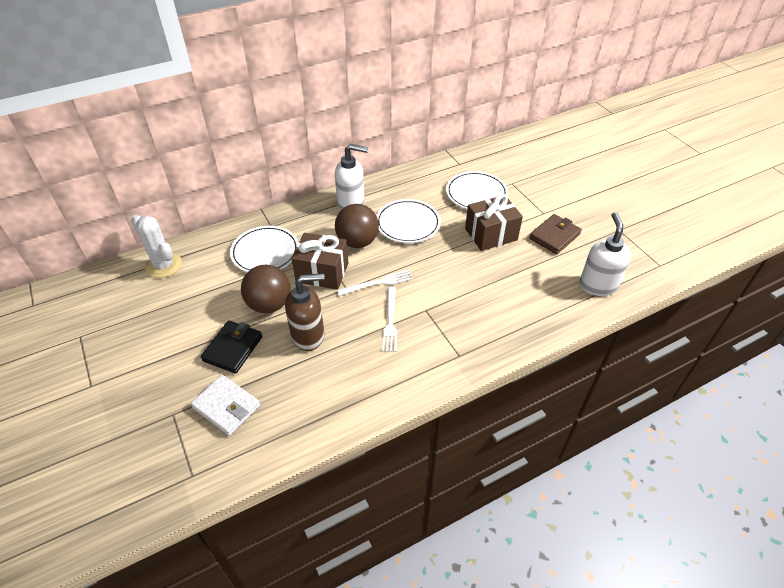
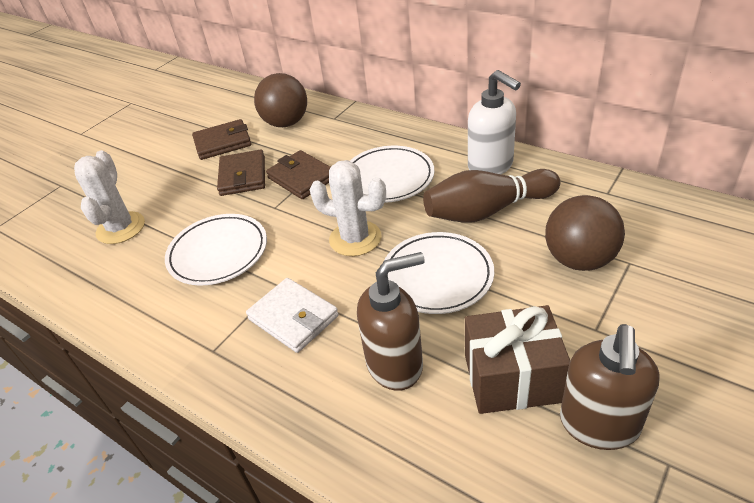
black wallet: [201,320,262,374] = 1 -> none = 0
brown bowling pin: none = 0 -> [423,169,560,222] = 1
brown gift: [292,233,348,290] [465,194,523,251] = 2 -> [465,305,570,414] = 1
brown soap dispenser: [285,273,325,351] = 1 -> [357,252,425,391] [560,324,660,450] = 2
brown wallet: [529,214,582,254] = 1 -> [192,119,251,160] [217,150,265,196] [266,150,331,199] = 3
white cactus: [131,214,182,278] = 1 -> [74,150,145,244] [309,160,386,256] = 2
white fork: [337,270,413,296] [382,287,397,352] = 2 -> none = 0
white soap dispenser: [335,144,368,210] [579,212,631,296] = 2 -> [468,70,521,174] = 1

